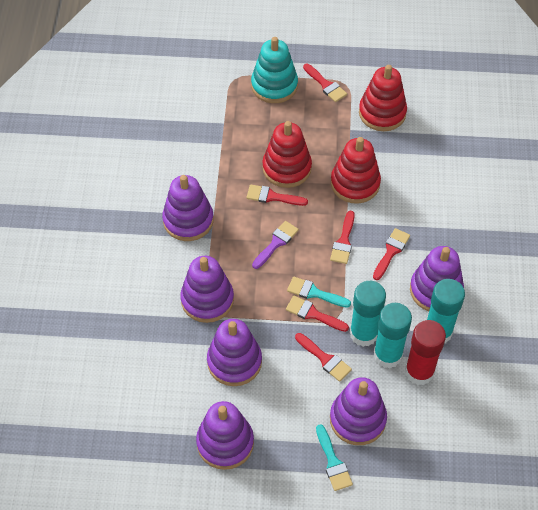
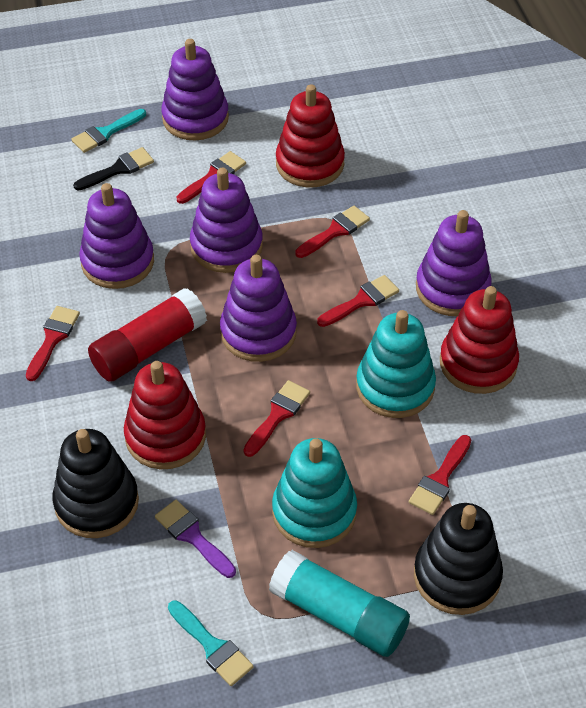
black brush: none = 0 -> [73,147,154,191] = 1
black stacking toy: none = 0 -> [52,429,139,538] [414,503,503,615] = 2
purple stacking toy: [162,175,214,241] [180,256,234,323] [196,401,254,470] [207,319,262,386] [330,377,387,445] [410,246,464,311] = 6 -> [79,183,154,289] [161,39,229,141] [190,167,263,273] [220,255,297,362] [416,210,492,316] = 5
turquoise glue stick: [350,281,386,347] [374,303,412,368] [427,279,465,343] = 3 -> [269,550,410,657] = 1
turquoise stacking toy: [251,37,298,103] = 1 -> [272,438,357,548] [356,310,436,418] = 2

